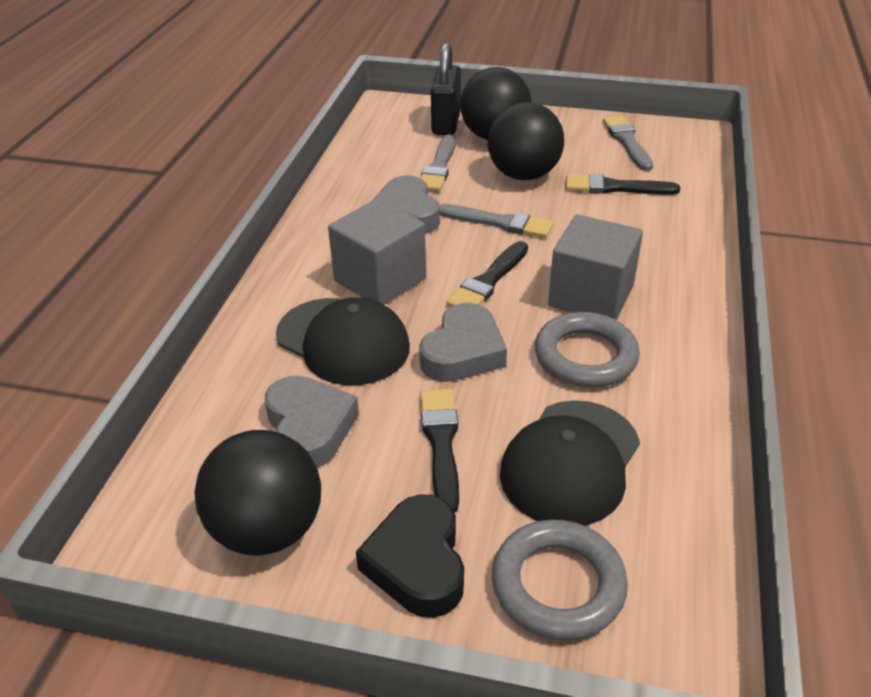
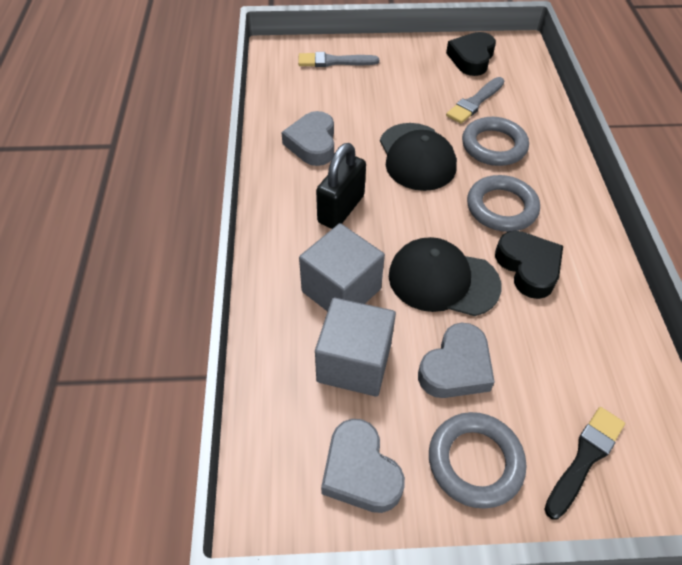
black ball: [195,430,321,556] [460,67,532,140] [488,102,564,180] = 3 -> none = 0
black brush: [420,389,459,513] [446,241,528,307] [566,174,680,195] = 3 -> [544,407,625,519] = 1
black heart: [356,494,464,618] = 1 -> [446,32,496,76] [495,231,563,299] = 2
grey brush: [420,134,456,191] [439,204,554,238] [603,116,653,171] = 3 -> [298,52,379,67] [446,77,504,124] = 2
grey ring: [492,519,628,641] [535,312,640,388] = 2 -> [429,412,526,509] [462,117,529,166] [467,175,540,232] = 3

